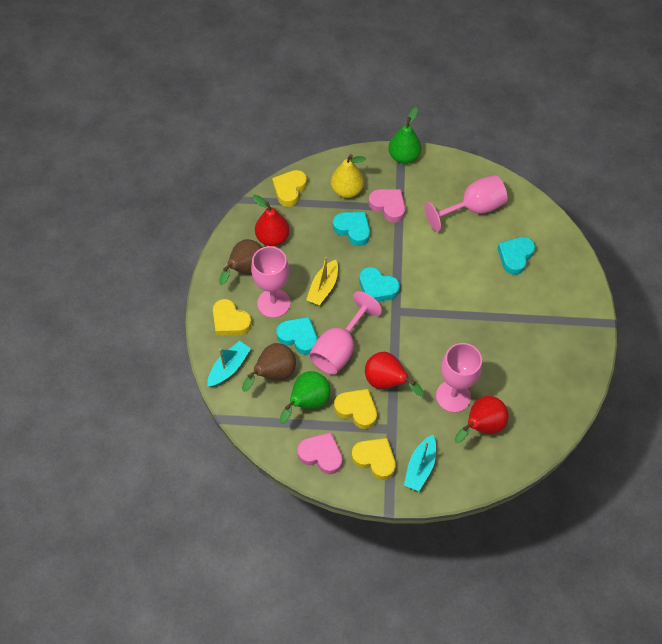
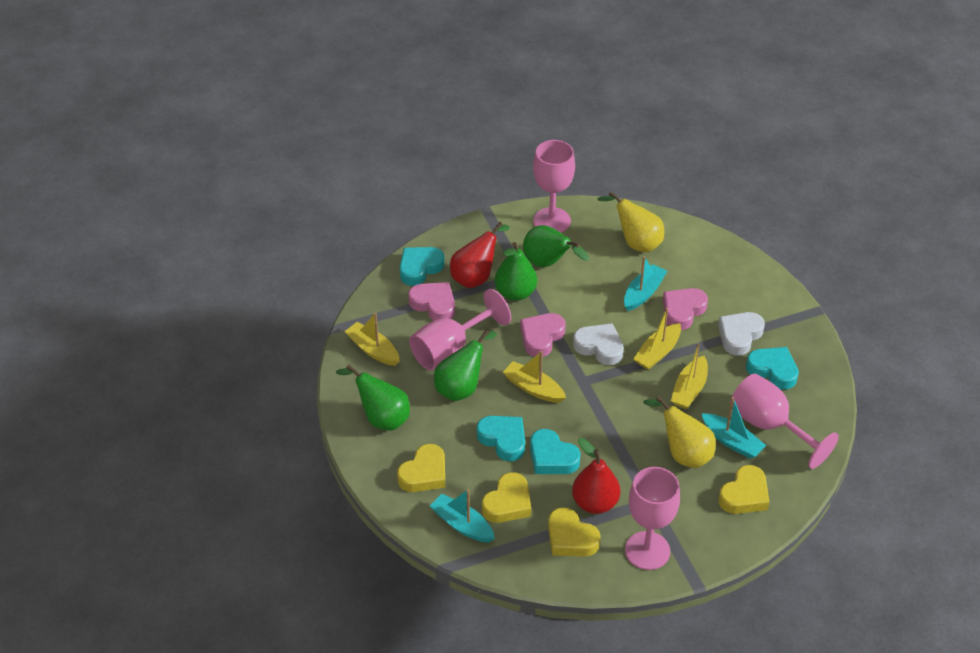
brown pear: [219,239,262,285] [242,343,296,392] = 2 -> none = 0
green pear: [280,371,330,424] [388,107,421,164] = 2 -> [336,364,410,431] [434,330,497,401] [495,242,537,301] [523,225,589,267] = 4
pink heart: [297,432,342,474] [368,189,405,223] = 2 -> [408,282,455,321] [520,313,565,357] [663,288,708,330] = 3
red pear: [253,195,289,246] [365,352,424,396] [455,396,508,443] = 3 -> [450,222,510,288] [572,438,620,514] = 2
turquoise boat: [207,341,251,387] [404,435,436,491] = 2 -> [430,489,495,542] [624,256,667,311] [702,397,766,459] = 3
white heart: none = 0 -> [573,323,624,365] [718,312,765,356] = 2
yellow boat: [306,257,338,306] = 1 -> [345,313,399,366] [502,351,566,403] [633,308,681,370] [671,344,708,409] = 4
yellow pear: [331,154,366,198] = 1 -> [597,191,664,252] [643,396,716,468] = 2

